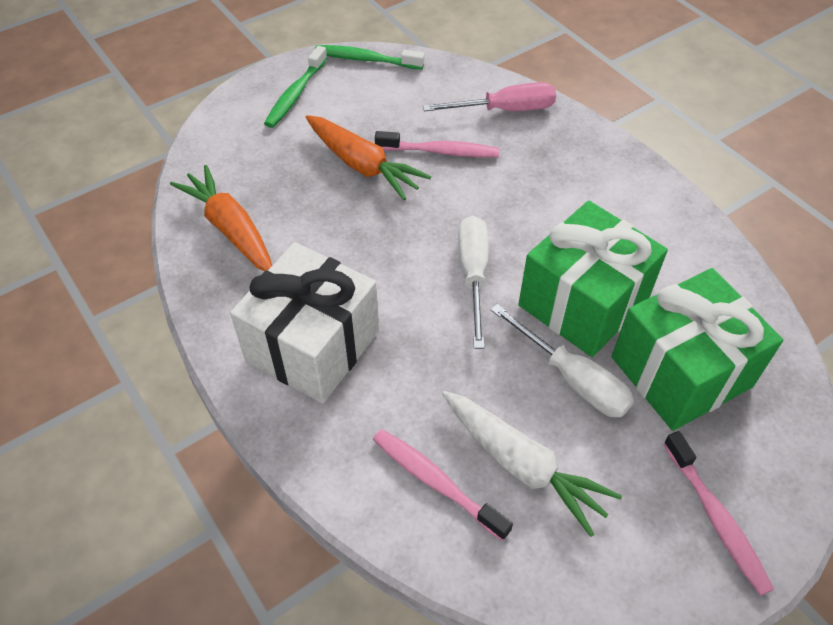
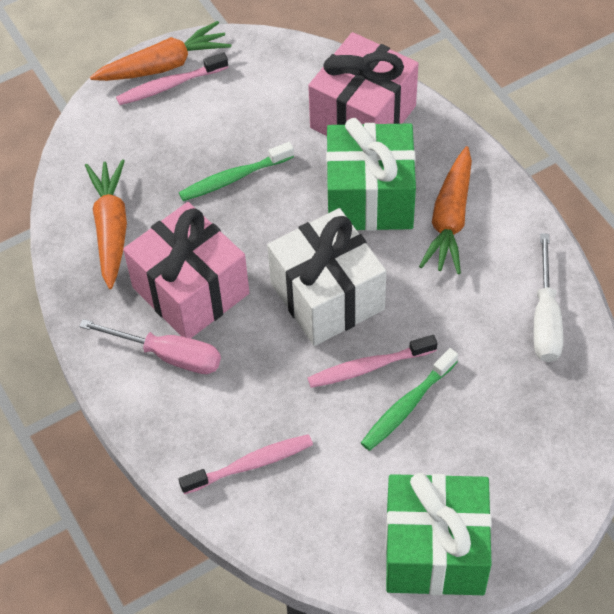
orange carrot: [170,165,272,272] [305,115,431,200] = 2 -> [85,159,127,289] [90,21,231,81] [419,146,472,274] = 3
pink gift: none = 0 -> [123,202,249,338] [308,32,418,136] = 2
white carrot: [442,391,622,537] = 1 -> none = 0
white screwdriver: [458,216,489,349] [490,304,634,417] = 2 -> [534,233,563,362] = 1

